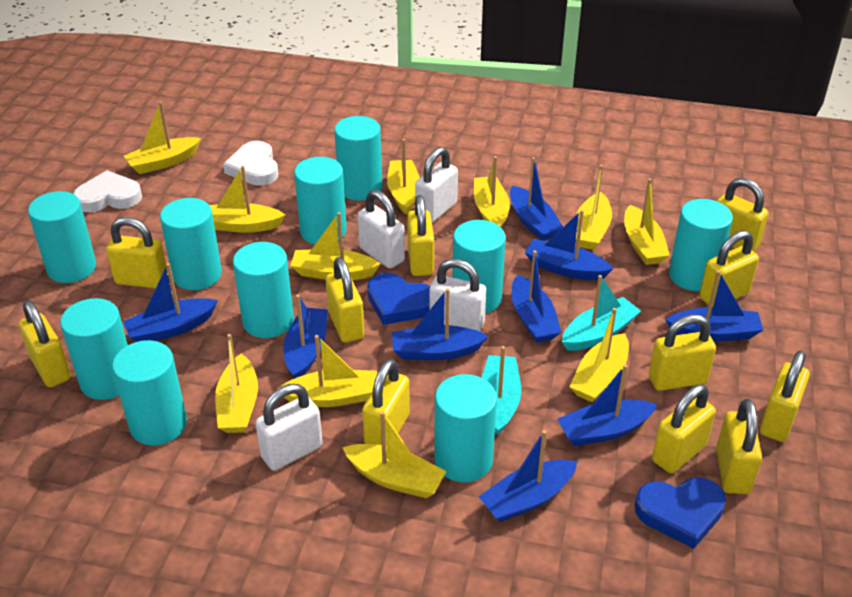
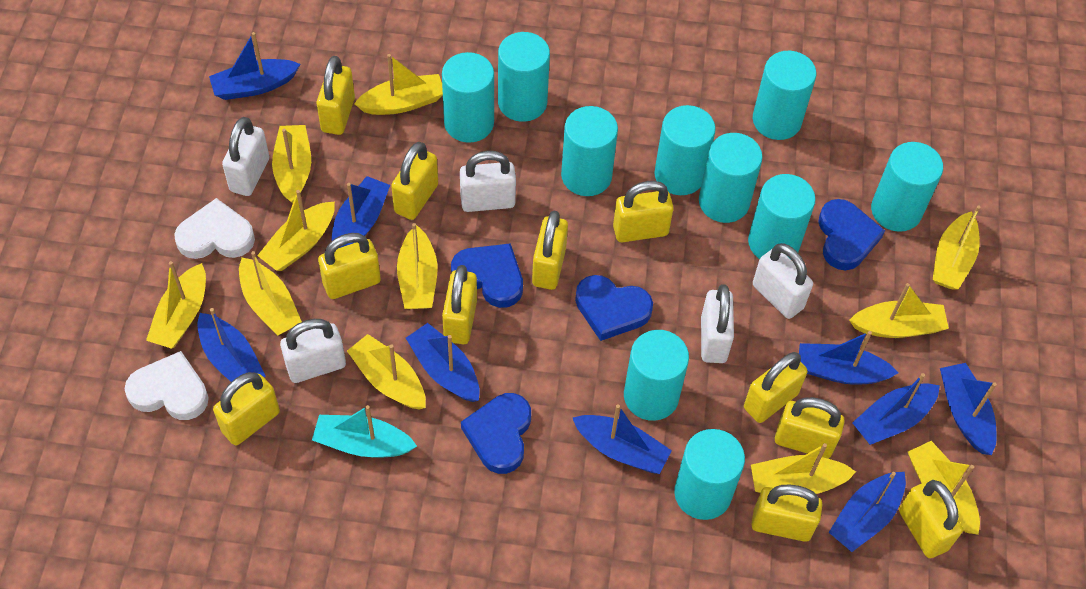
blue heart: [367,273,430,325] [635,477,726,549] = 2 -> [451,243,523,308] [461,393,531,474] [575,275,653,341] [818,199,885,270] = 4
turquoise boat: [481,346,521,435] [562,275,641,351] = 2 -> [312,405,417,458] = 1
white padlock: [255,384,323,471] [358,190,405,268] [415,147,458,223] [429,259,486,331] = 4 -> [222,117,269,196] [280,319,346,383] [460,151,516,212] [701,284,734,363] [753,243,813,319] = 5

